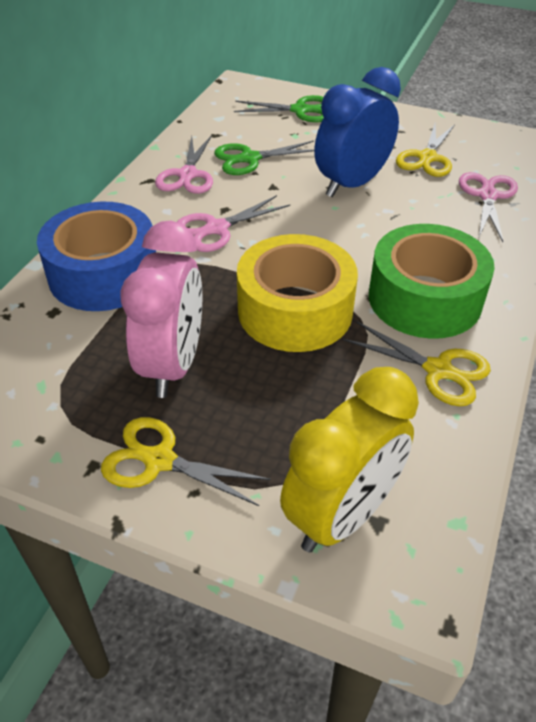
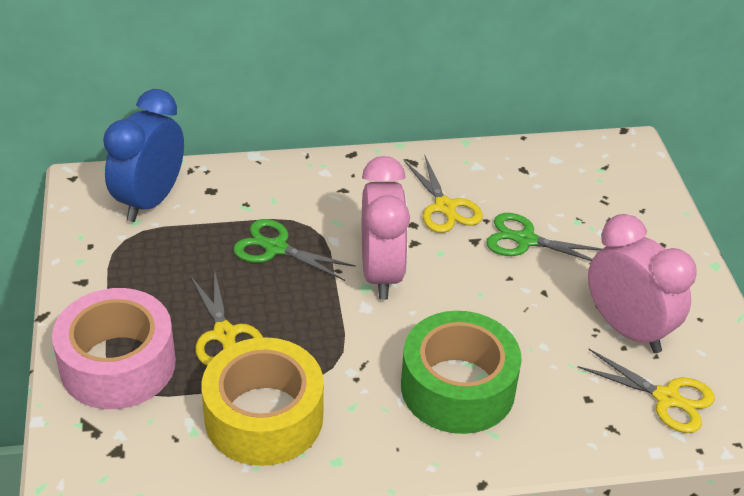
blue tape: [37,201,156,311] = 1 -> none = 0
pink clock: [120,221,203,398] = 1 -> [362,156,410,300] [588,214,697,353] = 2
pink scissors: [155,135,213,194] [177,195,290,252] [459,172,518,242] = 3 -> none = 0
pink tape: none = 0 -> [52,288,176,409] = 1
yellow clock: [280,367,419,552] = 1 -> none = 0

